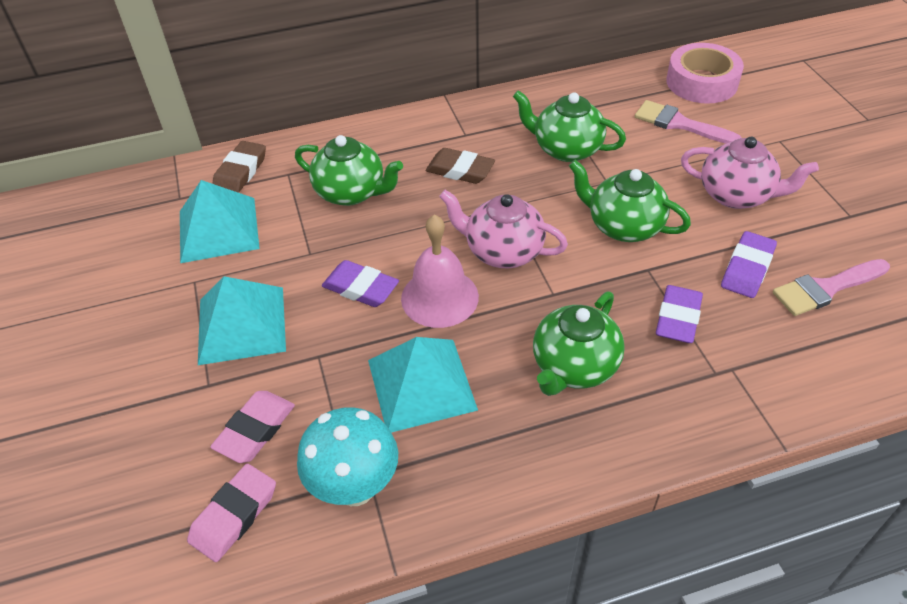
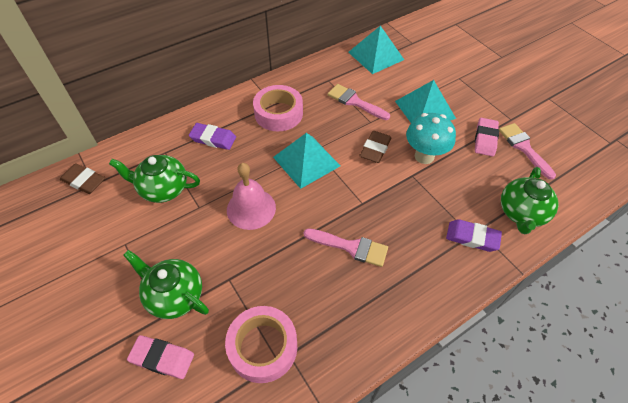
green teapot: [295,135,403,206] [513,90,626,162] [533,291,625,396] [569,160,691,242] = 4 -> [109,155,200,203] [123,250,209,319] [501,167,559,234] = 3
pink brush: [635,100,741,144] [772,259,890,316] = 2 -> [304,228,388,267] [328,84,390,120] [499,123,556,180] = 3
pink tape: [666,43,744,104] = 1 -> [225,306,297,383] [253,85,303,131] = 2
pink teapot: [439,190,568,268] [681,137,819,209] = 2 -> none = 0
purple eraser: [322,260,399,307] [656,285,703,343] [721,231,777,298] = 3 -> [189,123,236,150] [446,219,502,252] = 2

